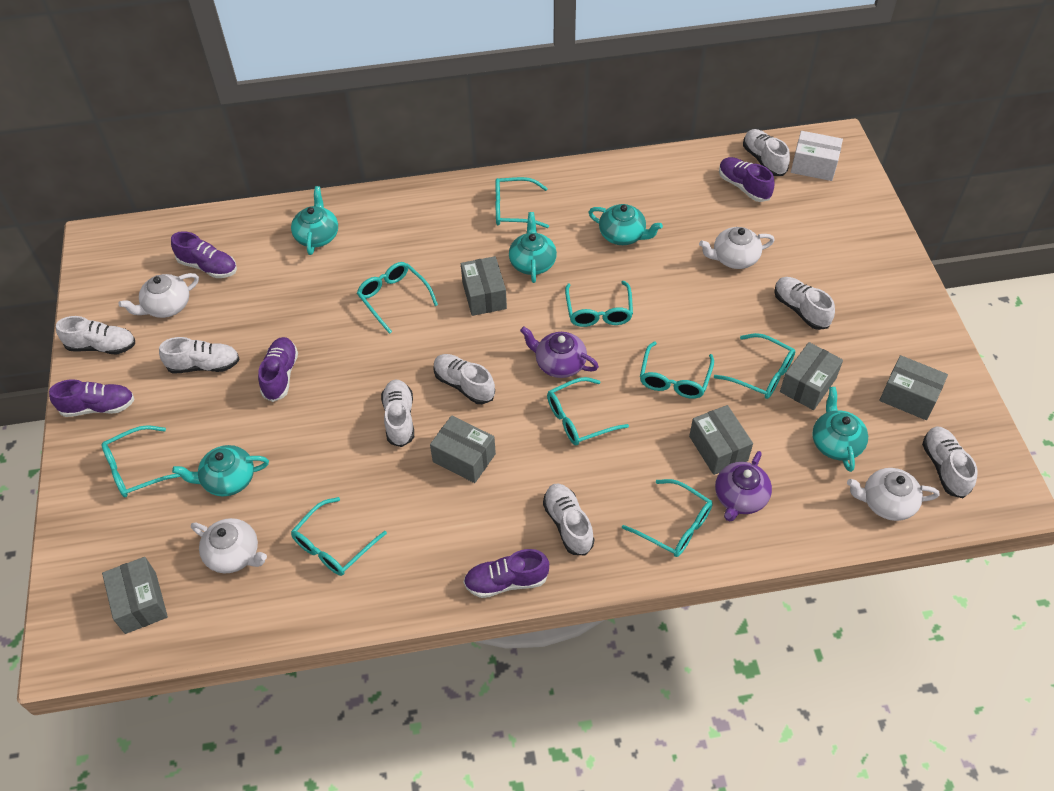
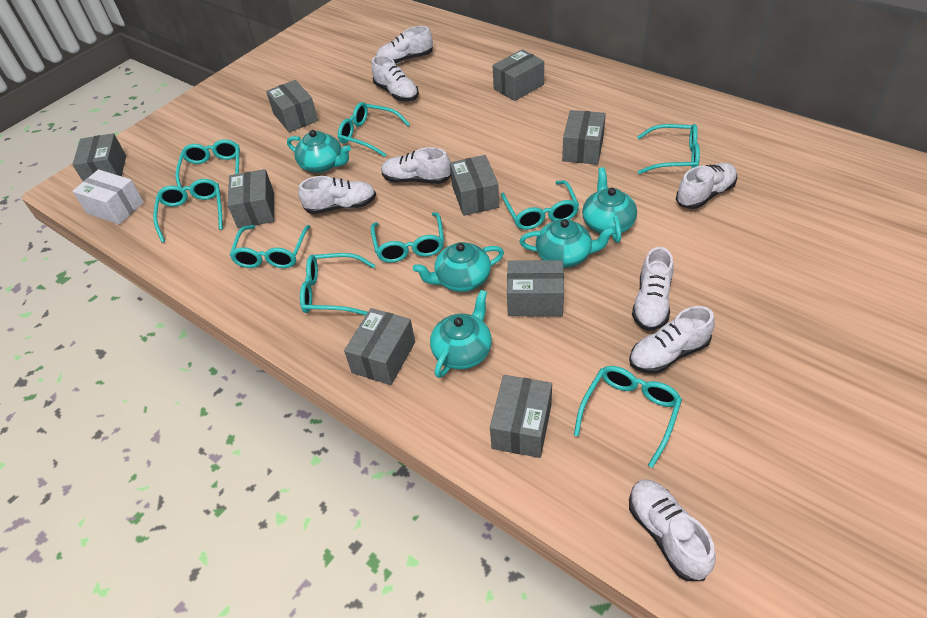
grey box: [102,557,168,634] [430,415,496,483] [461,256,507,316] [689,405,753,475] [780,342,843,410] [879,355,948,420] = 6 -> [72,133,126,181] [227,169,274,228] [266,80,318,133] [344,308,415,385] [450,155,499,216] [490,375,552,458] [493,49,544,101] [507,260,564,316] [562,110,606,165] = 9
purple shoe: [49,379,135,417] [171,231,237,278] [258,337,298,402] [463,549,549,598] [719,157,775,202] = 5 -> none = 0
purple teapot: [520,326,599,378] [715,451,772,522] = 2 -> none = 0
white teapot: [119,273,199,318] [191,518,267,573] [699,227,775,269] [847,468,940,521] = 4 -> none = 0

